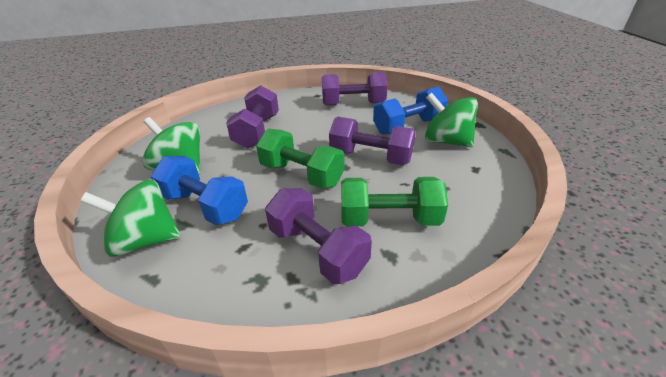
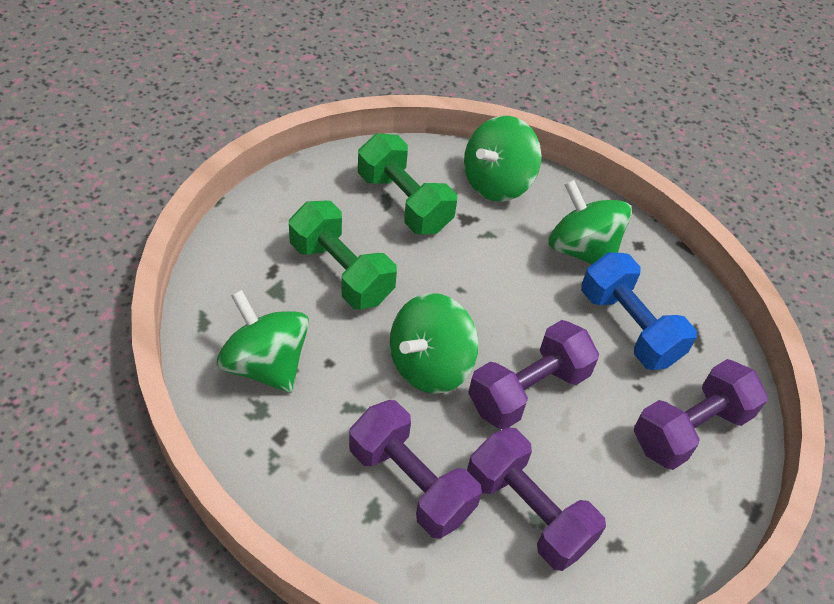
blue dumbbell: [150,156,248,225] [373,87,448,135] = 2 -> [581,252,697,370] = 1
green spinning top: [80,179,181,257] [143,117,201,175] [425,93,478,147] = 3 -> [217,290,309,393] [390,293,479,394] [464,116,542,202] [548,180,632,264] = 4

